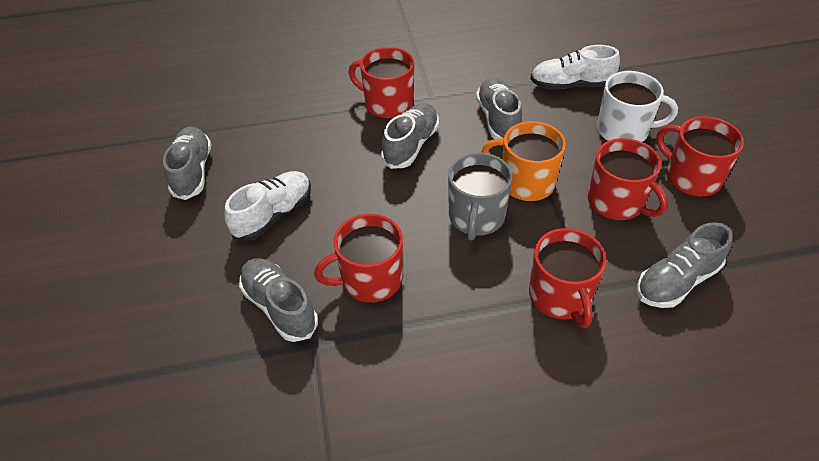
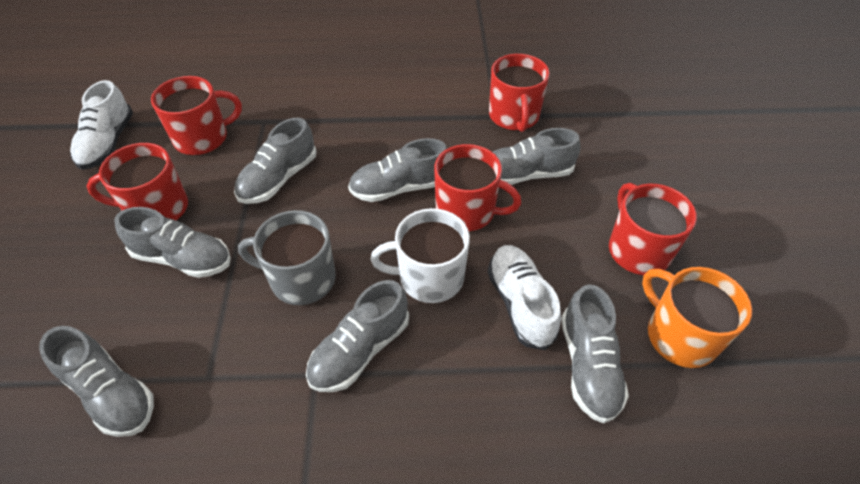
grey shoe: [163,127,212,200] [239,258,318,342] [381,103,439,169] [476,77,522,139] [637,222,732,308] = 5 -> [39,326,154,437] [114,207,231,278] [234,118,317,204] [306,280,409,392] [348,138,447,202] [493,128,581,185] [561,284,629,423] = 7

